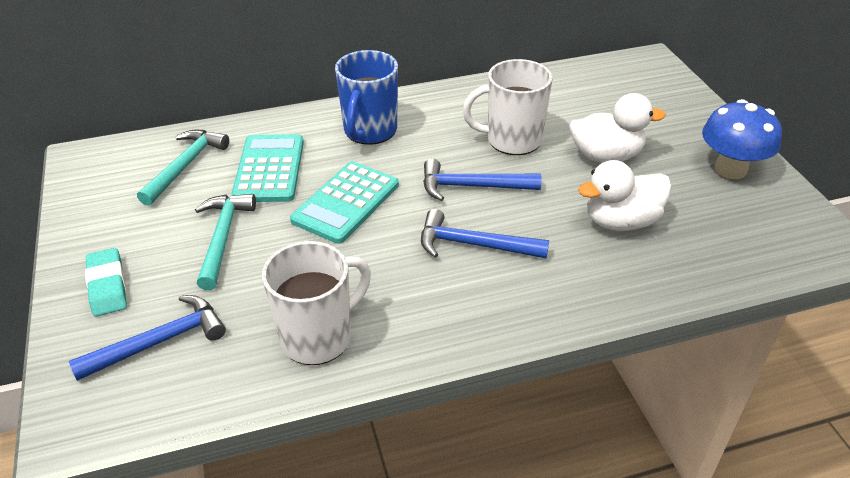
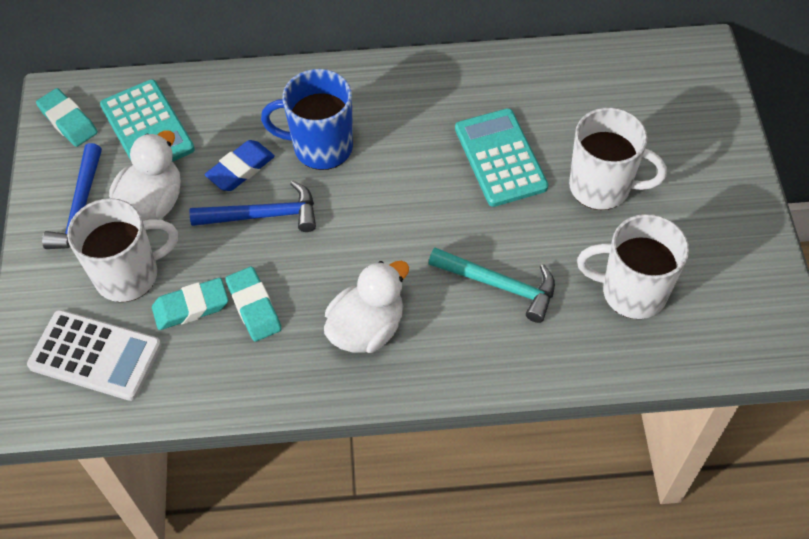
blue eraser: none = 0 -> [205,140,275,191] = 1
blue hammer: [69,295,226,381] [421,209,549,258] [423,159,542,201] = 3 -> [42,143,102,249] [189,180,316,232] = 2
blue mushroom: [702,99,782,179] = 1 -> none = 0
turquoise eraser: [85,248,127,316] = 1 -> [36,88,98,147] [152,278,228,330] [225,267,282,342] = 3
turquoise hammer: [137,130,229,206] [195,194,256,290] = 2 -> [428,248,555,323] = 1
white calculator: none = 0 -> [27,310,162,401] = 1
white mug: [262,241,371,365] [463,59,553,155] = 2 -> [67,198,178,302] [569,107,667,210] [577,214,689,319] = 3

